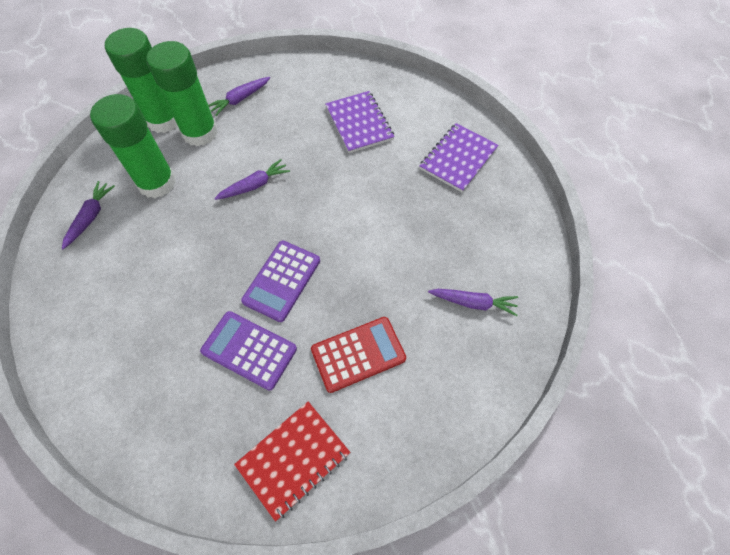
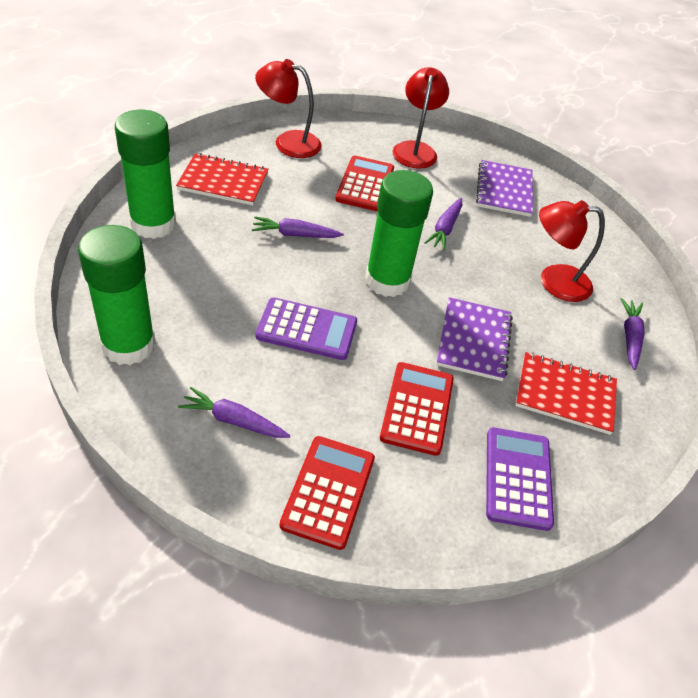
red calculator: [311,317,406,393] = 1 -> [280,436,375,550] [335,156,394,211] [380,362,454,456] = 3
red lamp: none = 0 -> [255,59,322,158] [393,67,449,169] [539,200,605,302] = 3
red notebook: [234,401,350,522] = 1 -> [176,153,269,205] [515,352,617,435] = 2

